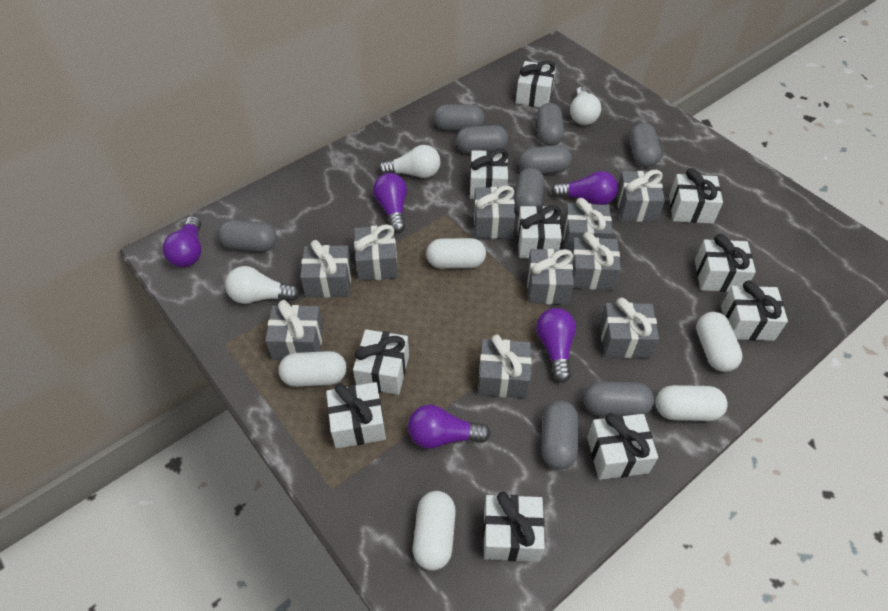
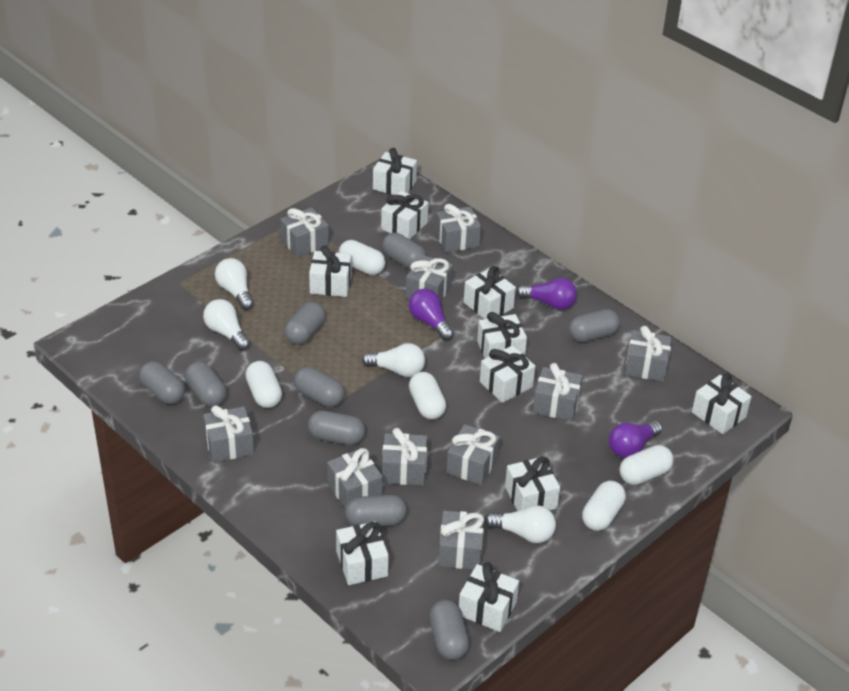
purple light bulb: [163,216,201,267] [373,173,407,233] [408,405,490,449] [536,308,576,383] [551,171,618,205] = 5 -> [408,289,454,340] [516,278,577,310] [609,420,662,458] = 3
white light bulb: [225,266,300,304] [378,145,440,178] [570,86,601,125] = 3 -> [203,299,250,350] [215,258,254,310] [362,343,425,377] [485,505,556,543] = 4

